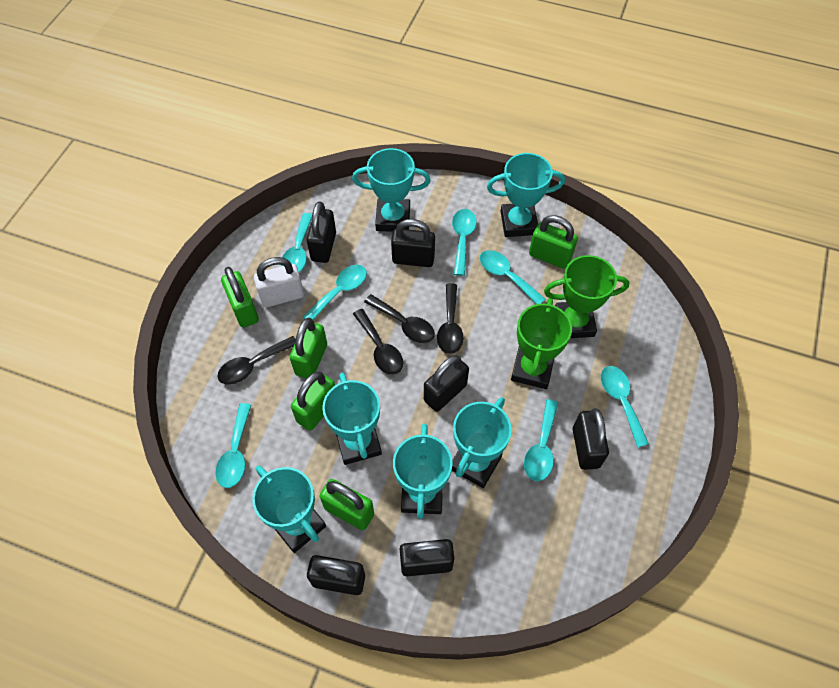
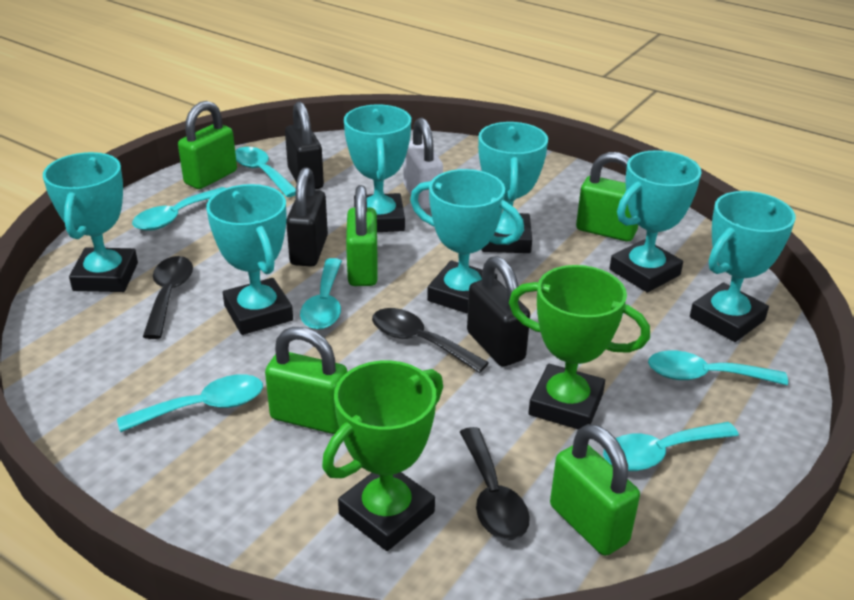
black padlock: [307,201,336,263] [307,555,365,595] [391,219,435,267] [400,539,454,576] [424,355,469,412] [573,408,609,470] = 6 -> [285,102,324,189] [286,167,328,267] [467,256,530,367] = 3
black spoon: [217,336,296,385] [353,309,403,375] [364,294,435,343] [437,283,464,354] = 4 -> [143,256,193,339] [372,308,489,373] [460,427,530,540] = 3
turquoise spoon: [215,403,251,488] [281,213,312,272] [303,265,367,320] [452,209,477,276] [480,250,546,304] [524,399,558,481] [601,366,649,448] = 7 -> [117,374,263,432] [132,187,226,231] [235,147,296,197] [300,258,342,330] [603,422,739,471] [648,350,788,385] = 6
turquoise trophy: [252,466,326,553] [322,373,382,465] [352,148,431,232] [393,424,453,519] [452,397,512,488] [487,153,565,237] = 6 -> [43,152,138,292] [206,184,293,335] [344,104,411,232] [410,169,524,314] [478,122,548,253] [609,150,702,292] [690,191,796,342] = 7

